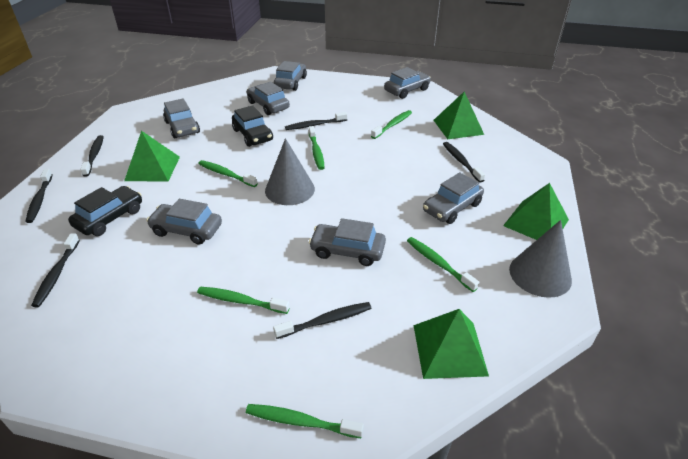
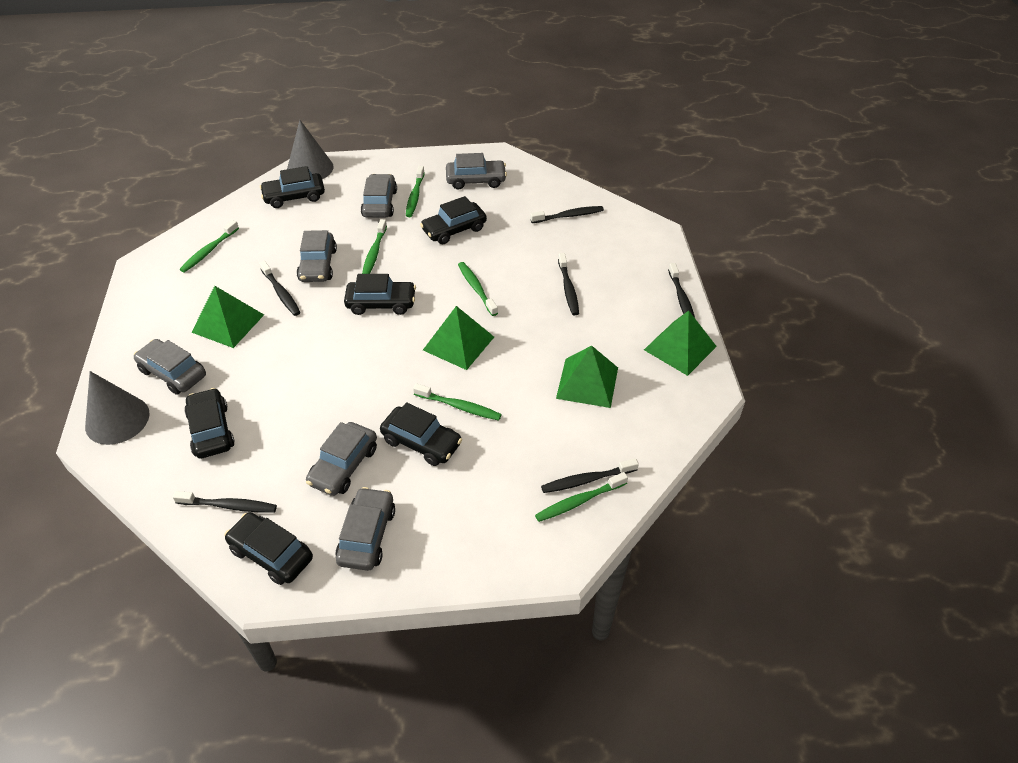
black car: [68,186,142,236] [232,105,273,147] = 2 -> [184,388,235,458] [225,512,313,585] [260,166,325,208] [344,274,416,315] [380,402,462,466] [420,196,487,244] = 6
grey car: [146,199,222,245] [163,98,200,138] [247,82,290,115] [274,61,307,91] [309,218,386,266] [384,67,431,99] [423,172,484,224] = 7 -> [134,339,206,395] [297,230,337,282] [306,422,377,496] [335,487,395,571] [361,174,397,218] [446,153,507,189] = 6

